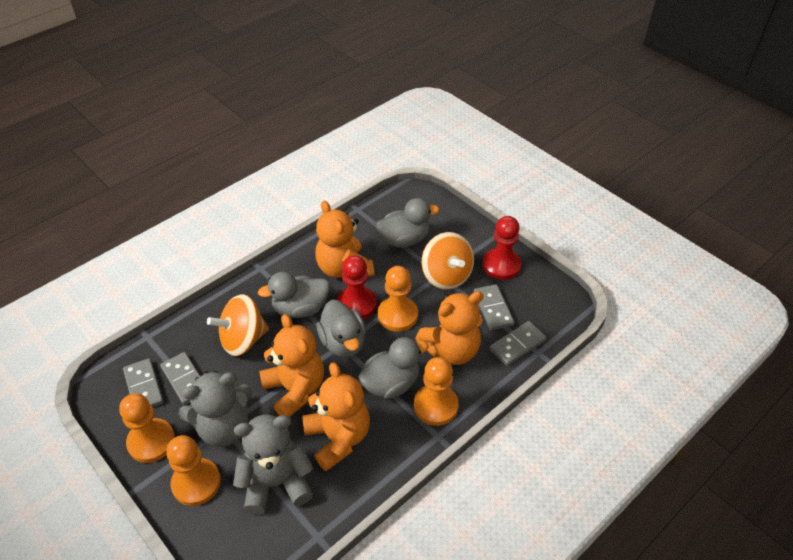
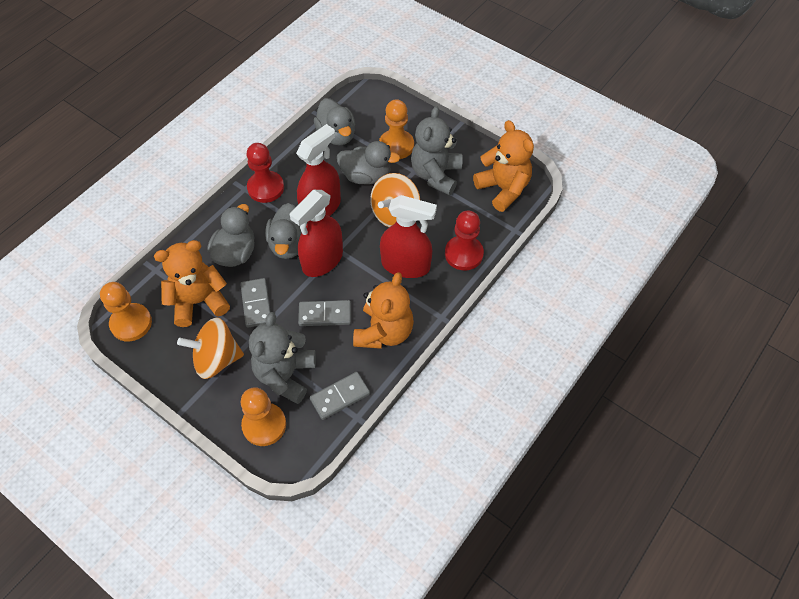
grey domino: [123,358,163,407] [160,352,200,405] [474,284,515,330] [490,321,546,366] = 4 -> [240,278,271,328] [298,300,351,326] [310,372,370,420] = 3
orange pawn: [119,393,175,463] [166,435,221,506] [378,266,418,331] [414,357,459,426] = 4 -> [100,282,152,342] [241,387,286,446] [379,99,414,159] = 3
orange teddy bear: [259,314,324,417] [302,362,370,471] [315,200,375,278] [415,291,483,365] = 4 -> [154,240,230,327] [353,272,414,349] [473,120,534,212] = 3
red spray bottle: none = 0 -> [290,190,343,277] [296,124,341,216] [380,195,437,278] = 3

